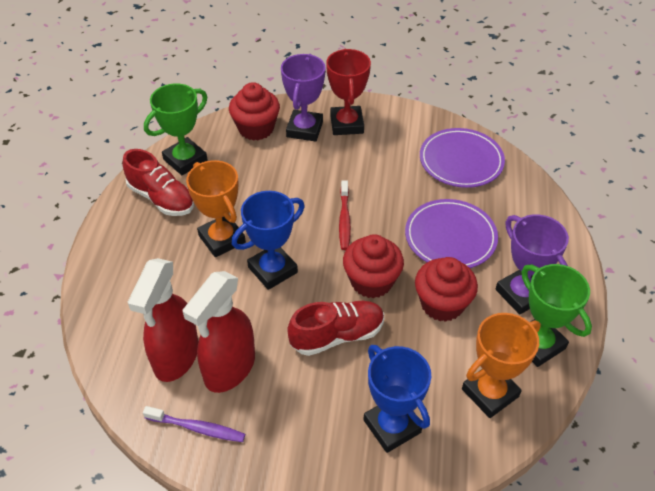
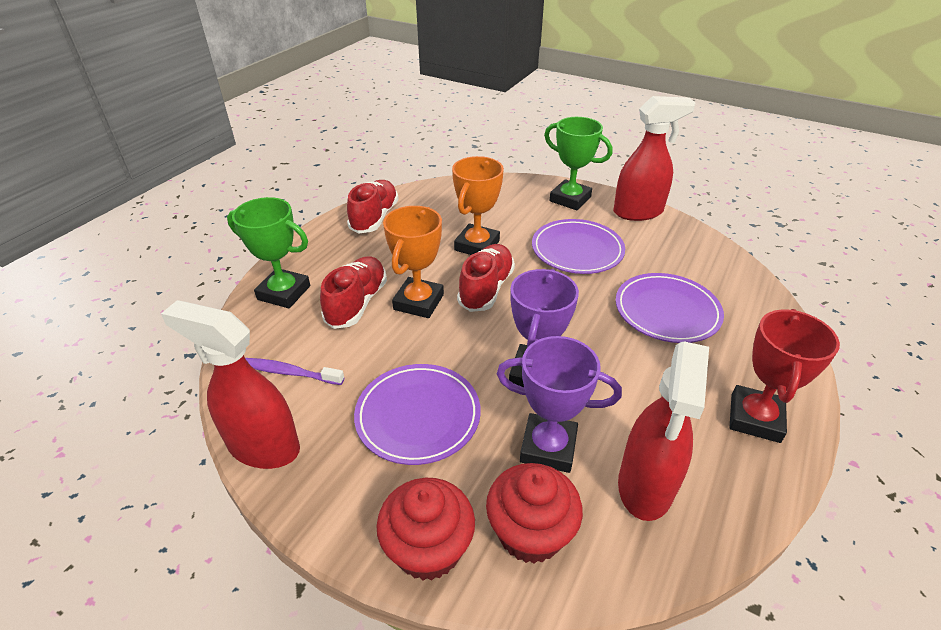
blue trophy: [232,191,305,290] [363,345,431,453] = 2 -> none = 0
purple plate: [405,199,498,268] [420,128,505,188] = 2 -> [354,364,481,465] [532,219,625,274] [616,273,724,343] = 3
red cupcake: [229,82,280,141] [343,234,404,298] [415,257,478,322] = 3 -> [377,478,475,581] [486,463,583,564] = 2
red shoe: [122,149,194,216] [287,301,384,356] = 2 -> [320,256,387,329] [347,180,399,234] [457,244,515,312] = 3
red spray bottle: [128,258,199,382] [183,271,255,393] = 2 -> [161,300,300,469] [613,96,695,221] [618,341,709,521] = 3
red toothbrush: [339,180,351,250] = 1 -> none = 0

